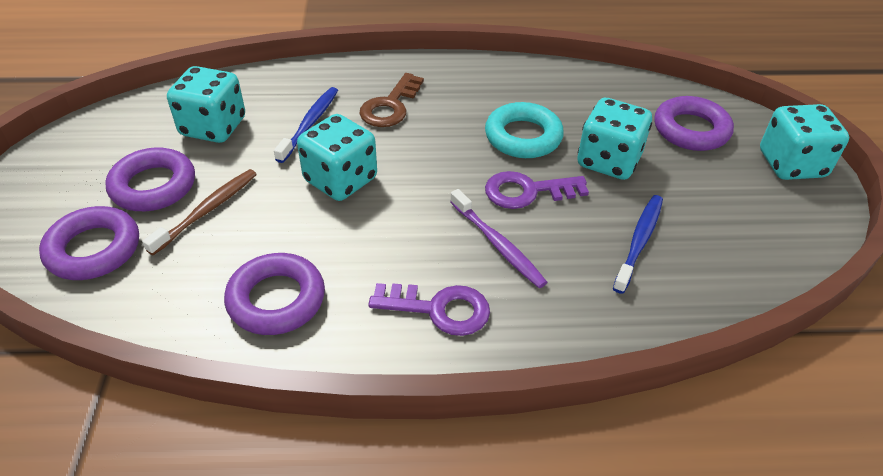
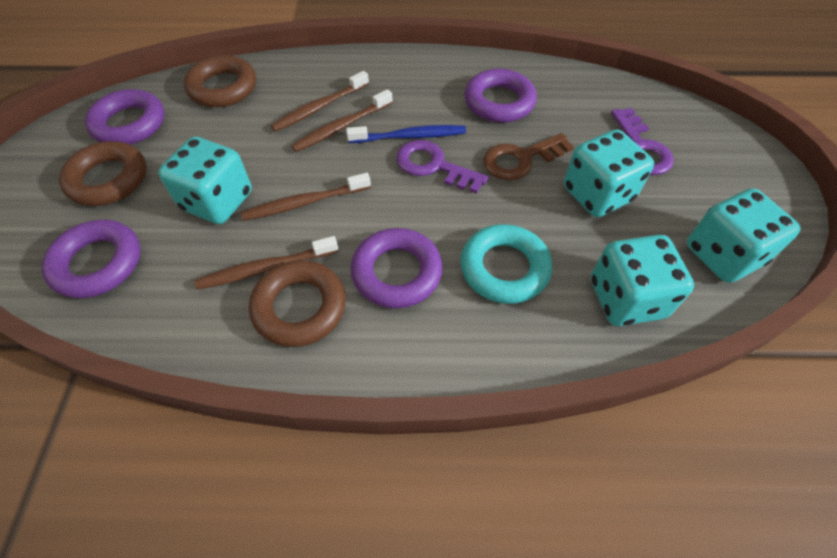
blue toothbrush: [274,87,338,163] [613,195,663,294] = 2 -> [346,125,466,143] = 1
brown ring: none = 0 -> [59,141,146,206] [184,55,256,107] [249,260,346,347] = 3
brown toothbrush: [142,169,257,255] = 1 -> [194,236,338,290] [241,173,371,221] [270,71,369,132] [291,89,393,152] = 4
purple toothbrush: [450,189,547,288] = 1 -> none = 0

